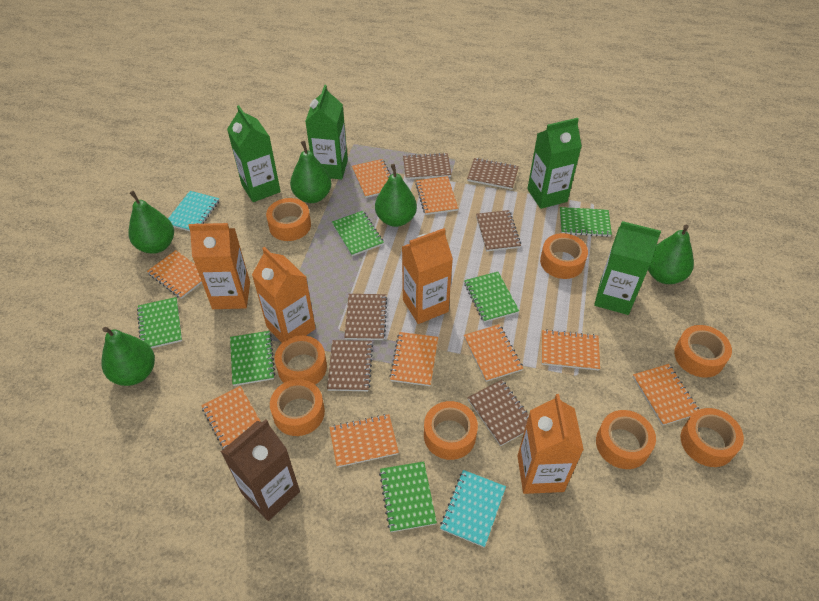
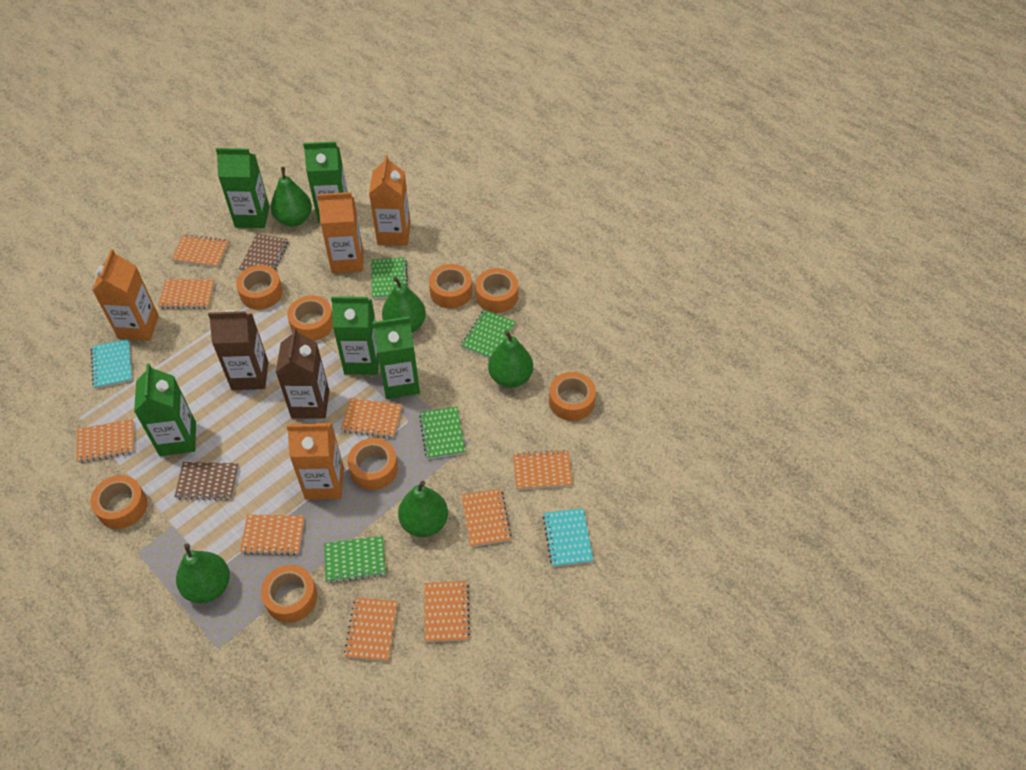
brown carton: [221,419,300,521] = 1 -> [208,310,268,390] [276,327,329,419] = 2
brown notebook: [327,340,373,391] [344,294,387,340] [403,153,452,179] [467,158,519,190] [467,380,529,446] [476,210,521,252] = 6 -> [174,462,239,500] [239,234,288,271] = 2
green carton: [227,105,281,202] [305,85,348,179] [527,118,582,209] [594,221,661,315] = 4 -> [134,363,196,456] [216,148,270,228] [303,141,347,223] [331,296,379,375] [372,317,420,399] = 5
green notebook: [137,297,182,348] [230,331,275,386] [332,211,384,256] [379,461,437,532] [464,272,519,322] [560,207,612,237] = 6 -> [324,536,386,583] [371,257,408,299] [419,406,466,459] [461,309,516,359] = 4

